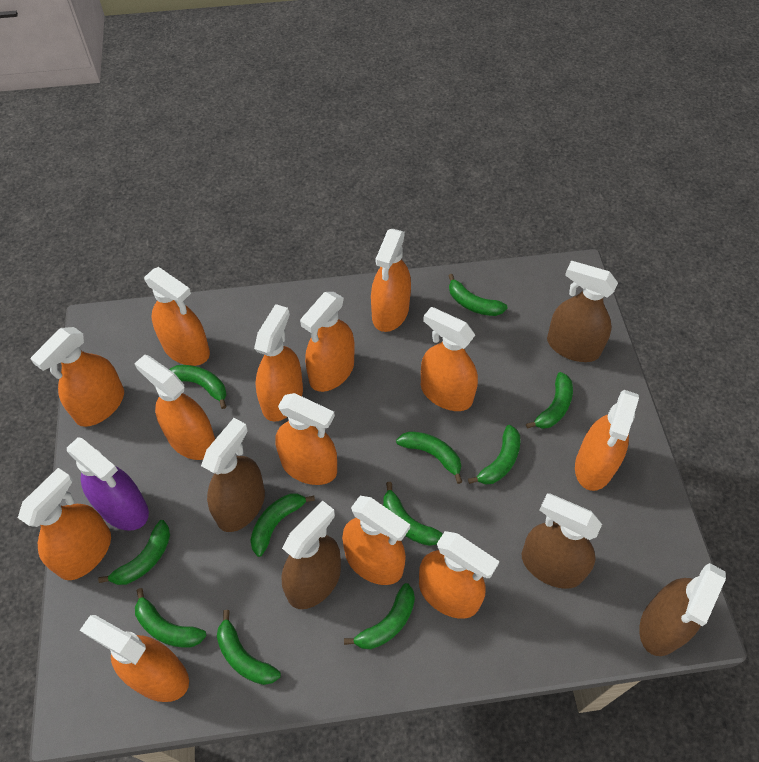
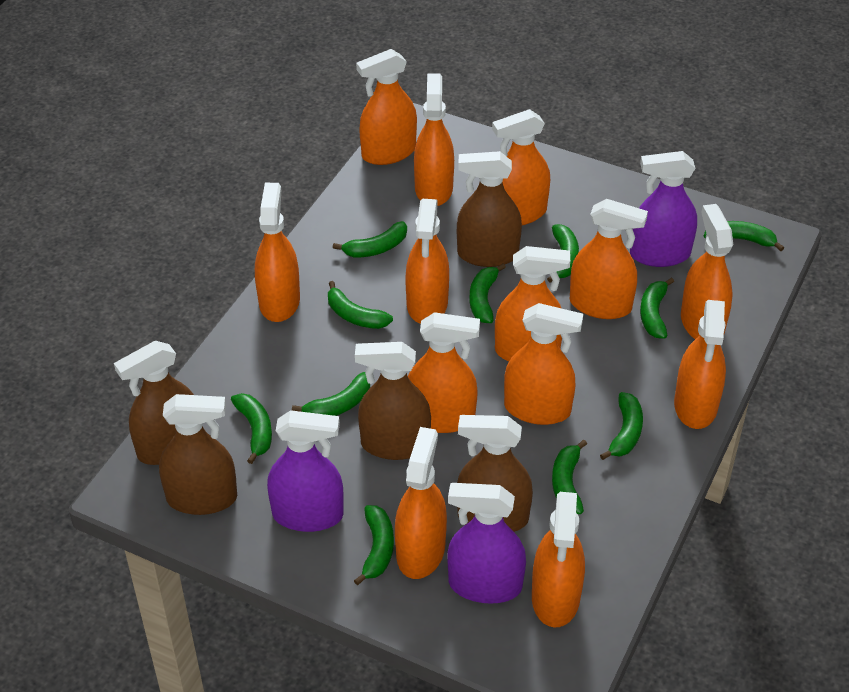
purple spray bottle: [67,437,149,531] = 1 -> [267,410,344,532] [448,483,526,604] [630,151,697,267] = 3

